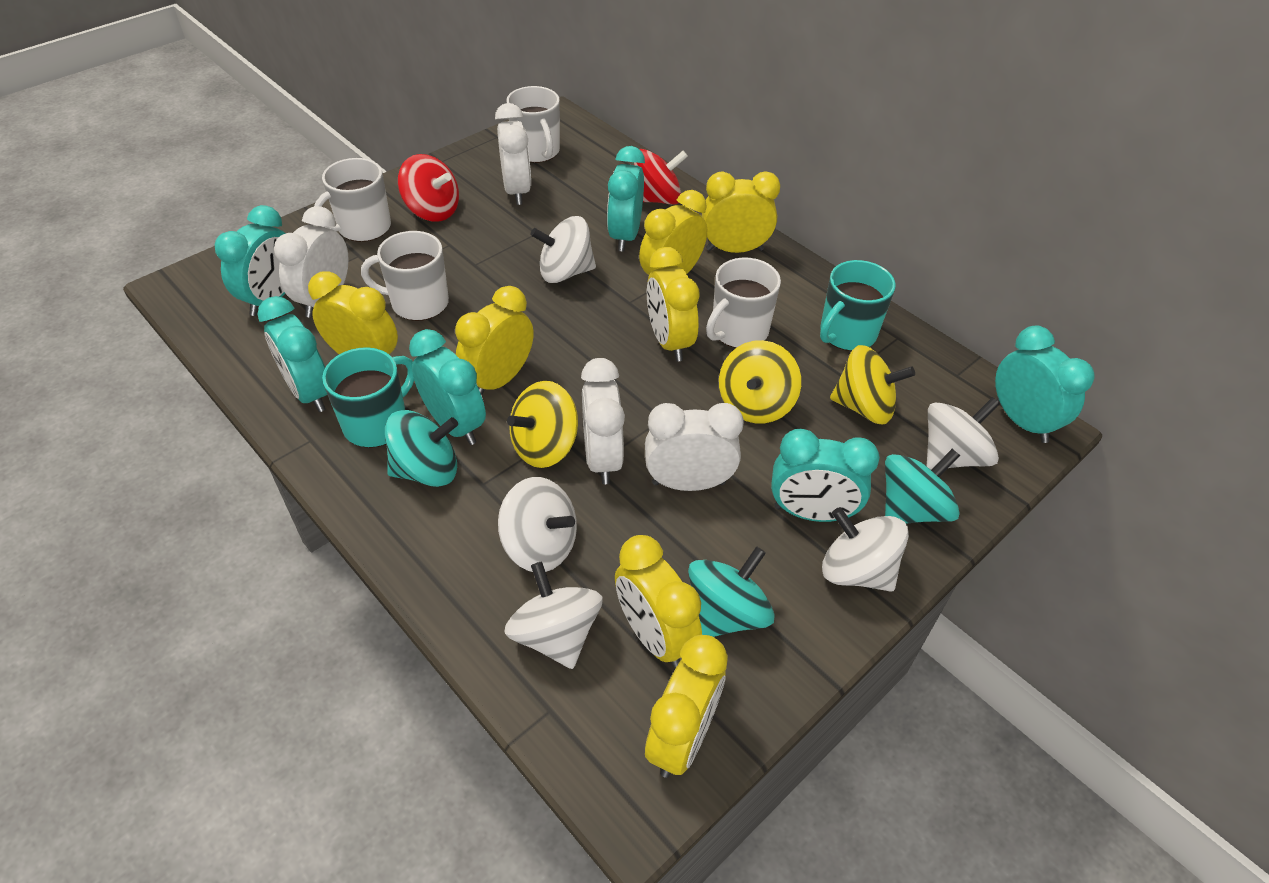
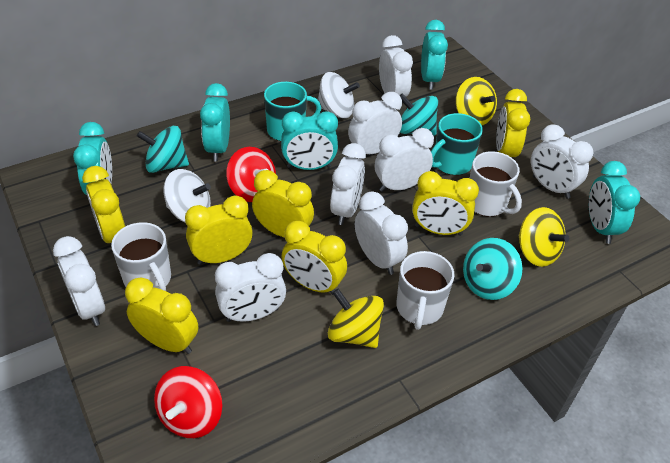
turquoise clock: [215,205,286,316] [257,296,327,412] [409,329,486,445] [607,146,645,252] [771,429,880,522] [995,325,1095,443] = 6 -> [73,122,112,195] [200,83,230,161] [281,111,338,170] [421,20,448,90] [589,161,640,244] = 5
white clock: [274,206,349,318] [495,103,531,205] [581,358,625,484] [645,403,744,491] = 4 -> [53,236,105,326] [215,253,286,322] [330,143,366,225] [348,92,402,154] [355,191,408,275] [375,128,434,192] [379,35,413,97] [531,124,594,199] = 8
white mug: [314,158,391,242] [361,231,449,321] [507,86,560,163] [706,258,781,348] = 4 -> [111,222,171,291] [396,251,454,330] [470,151,522,217] = 3
white spinning top: [498,477,577,572] [504,562,603,669] [531,216,596,283] [822,507,909,592] [927,397,1000,470] = 5 -> [163,169,211,223] [318,72,360,118] = 2

